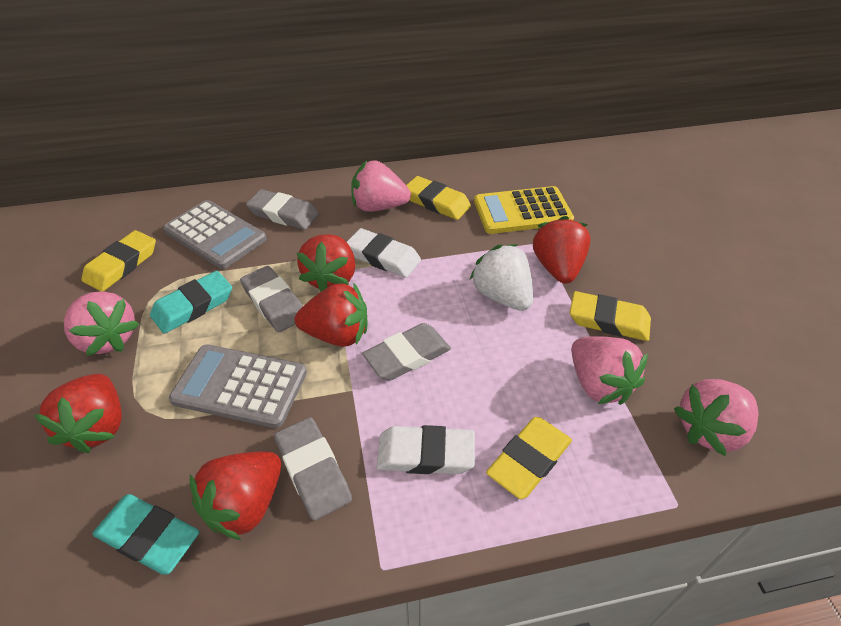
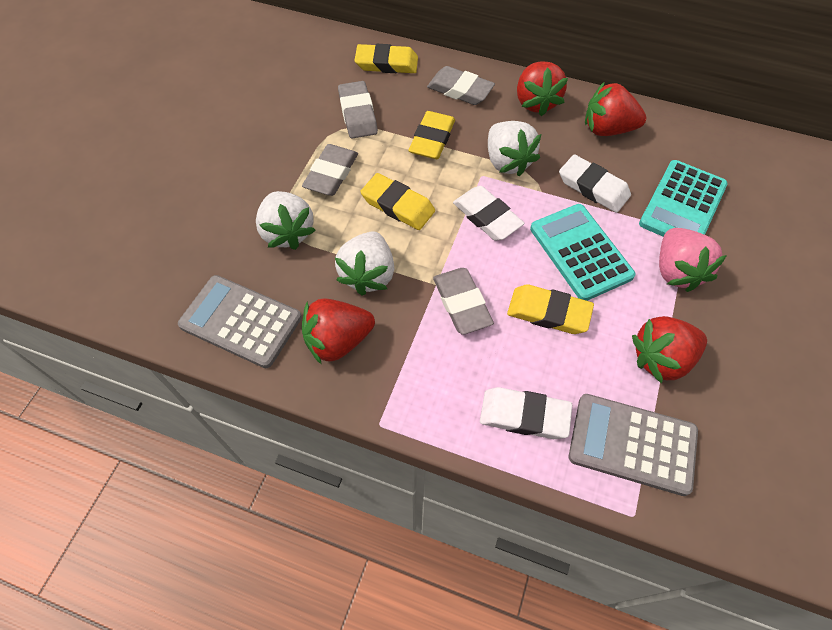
pink strawberry: [64,291,139,356] [351,160,411,212] [571,336,648,405] [674,379,758,456] = 4 -> [659,228,727,292] = 1
red strawberry: [34,374,122,453] [190,451,281,540] [295,282,368,347] [297,234,355,291] [533,216,591,284] = 5 -> [302,298,375,365] [517,61,568,116] [585,82,646,136] [632,316,707,384] = 4
turquoise calculator: none = 0 -> [530,204,636,301] [639,160,728,237] = 2
turquoise eraser: [93,494,199,575] [150,271,232,334] = 2 -> none = 0
white eraser: [347,228,421,278] [376,425,475,474] = 2 -> [453,186,524,241] [480,387,572,439] [559,154,631,213] = 3
white strawberry: [470,244,533,311] = 1 -> [256,191,316,250] [335,231,394,295] [488,121,541,177] = 3
yellow calculator: [474,186,574,234] = 1 -> none = 0

